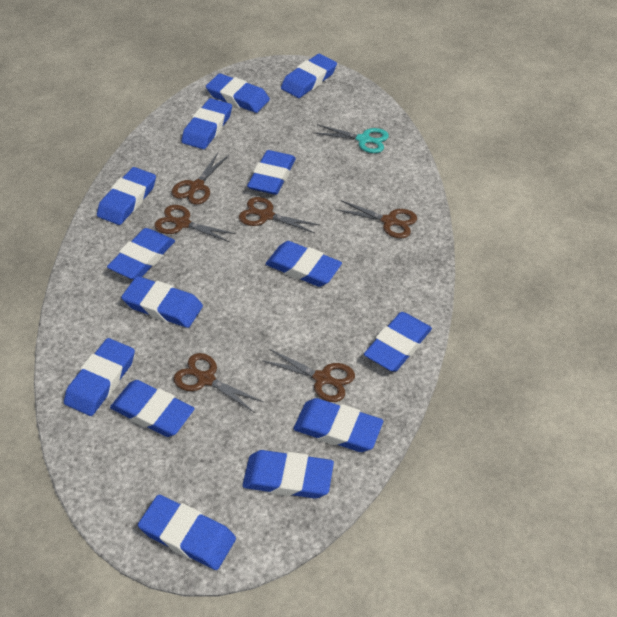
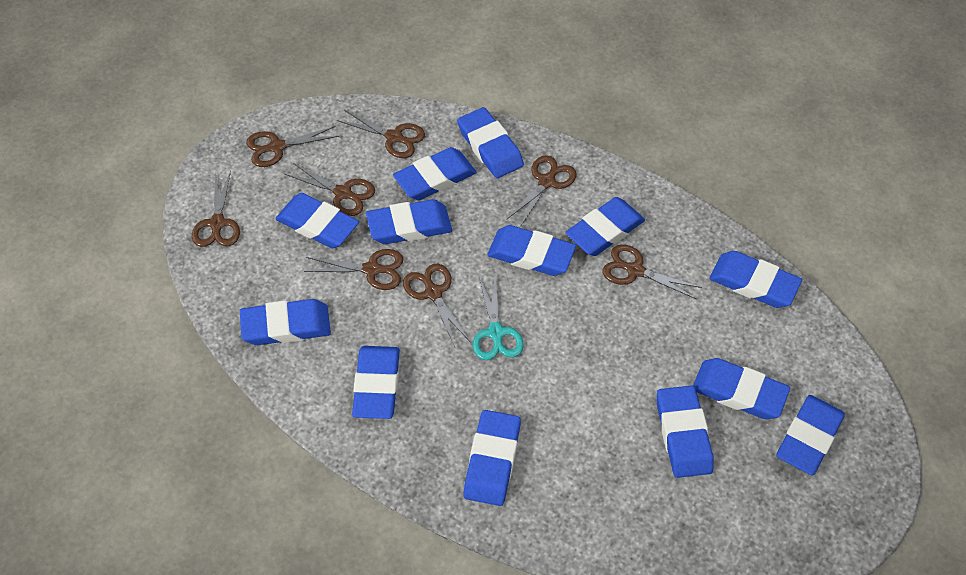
blue eraser: [64,338,135,416] [97,167,156,225] [107,228,175,279] [110,380,195,437] [121,276,203,328] [138,495,236,570] [181,98,232,149] [206,73,270,113] [242,450,334,499] [247,150,296,195] [266,241,342,287] [281,54,337,98] [294,398,383,452] [364,312,432,372] = 14 -> [240,299,331,345] [275,193,359,248] [352,346,400,419] [366,199,452,244] [393,147,477,200] [457,107,524,178] [463,410,521,506] [487,225,576,276] [565,197,645,256] [657,385,714,478] [693,358,790,419] [709,251,802,308] [776,395,845,475] = 13
brown scissors: [154,205,236,242] [172,153,229,205] [173,353,263,413] [239,197,320,233] [262,349,355,402] [336,200,417,238] = 6 -> [192,171,240,247] [246,126,340,167] [285,163,375,216] [304,249,404,290] [337,110,425,158] [403,264,470,347] [507,155,577,227] [602,244,702,299] = 8

